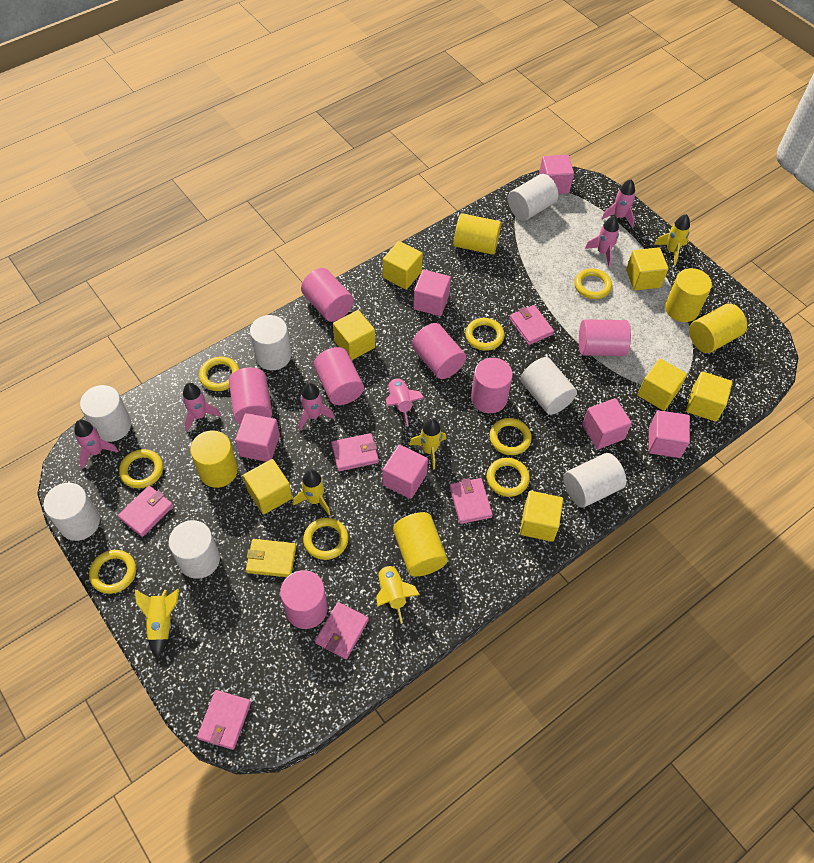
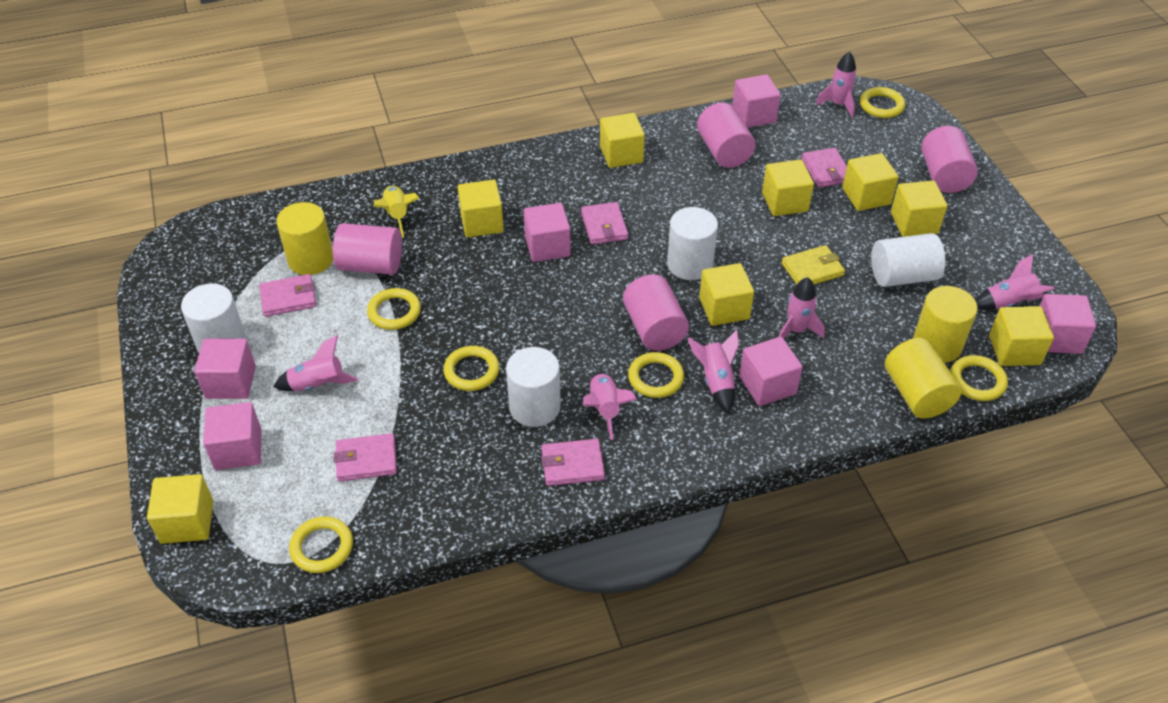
pink cylinder: [229,368,272,425] [280,570,328,629] [301,268,354,322] [314,347,364,405] [412,323,466,379] [471,358,513,413] [579,319,631,356] = 7 -> [333,223,402,275] [623,274,689,351] [697,103,755,168] [921,126,978,193] = 4
pink wallet: [118,486,173,537] [197,690,251,750] [315,602,369,659] [331,433,379,471] [450,478,493,524] [509,305,554,345] = 6 -> [259,274,316,317] [334,433,397,482] [541,439,605,486] [581,202,628,245] [802,148,847,188] = 5
white cylinder: [43,483,100,541] [80,385,131,442] [169,520,220,579] [250,315,291,370] [508,174,558,221] [520,357,577,415] [564,453,627,508] = 7 -> [181,284,246,352] [506,347,561,427] [667,207,718,280] [871,233,945,287] = 4
yellow cube: [243,459,292,514] [333,310,375,360] [383,241,423,290] [520,491,563,542] [626,247,668,291] [638,359,687,411] [686,371,732,422] = 7 -> [147,474,213,544] [458,180,504,237] [600,113,645,168] [699,263,754,326] [762,159,814,216] [842,153,899,211] [891,180,947,237] [989,306,1054,366] = 8
yellow cylinder: [190,430,238,488] [393,512,448,576] [454,213,501,255] [665,268,712,322] [689,303,747,353] = 5 -> [276,202,333,275] [885,338,961,419] [913,286,978,363] = 3
yellow ring: [89,550,136,594] [119,449,163,488] [199,356,239,391] [303,518,349,560] [465,318,505,351] [487,458,530,497] [490,418,532,455] [574,268,612,299] = 8 -> [289,516,353,573] [367,288,421,330] [443,346,500,391] [628,352,684,398] [860,87,905,118] [950,355,1008,401] = 6
yellow rocket: [135,589,179,658] [293,469,331,515] [376,560,420,624] [409,419,446,469] [654,214,690,265] = 5 -> [374,186,419,237] = 1

